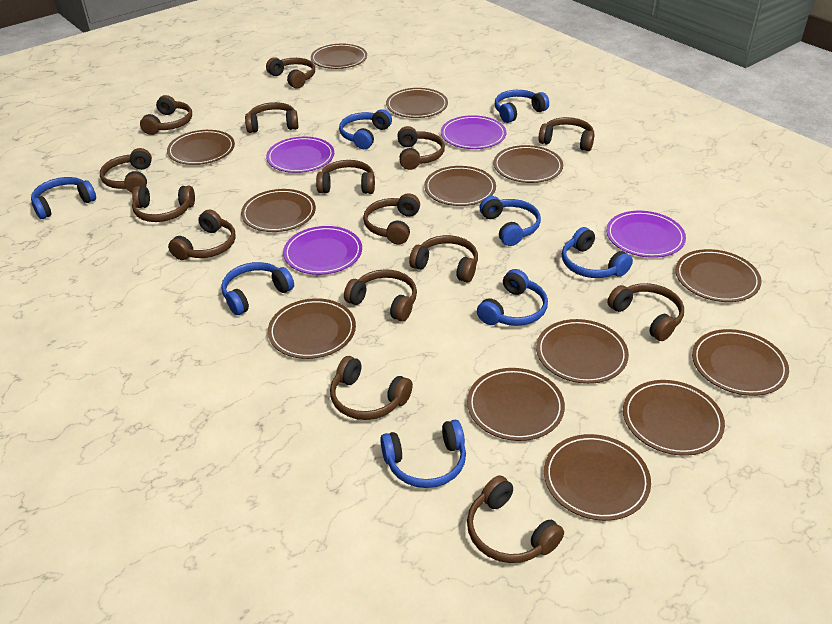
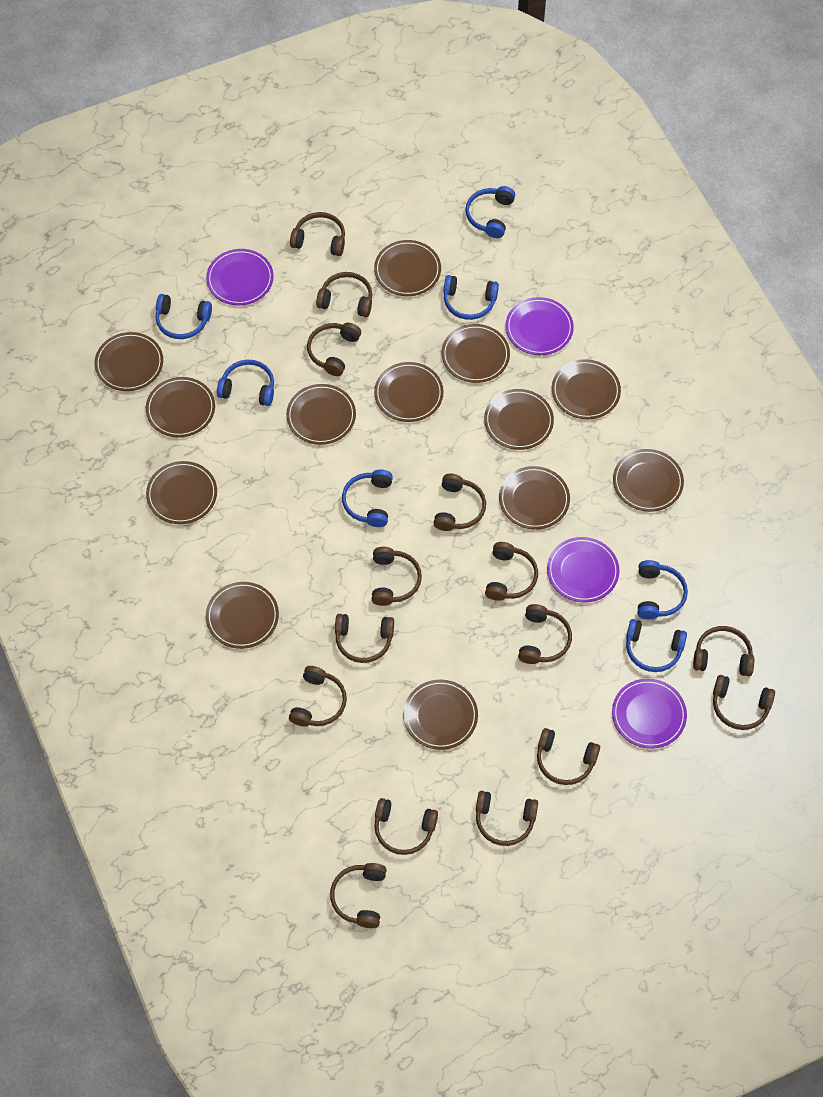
blue headphones: [31,177,96,219] [221,262,294,315] [339,109,392,149] [380,420,466,488] [477,269,548,326] [480,196,541,246] [495,90,549,123] [562,227,633,278] = 8 -> [155,294,212,339] [217,360,274,406] [342,470,393,527] [444,275,499,320] [465,186,515,238] [626,619,687,672] [637,560,688,619] = 7

